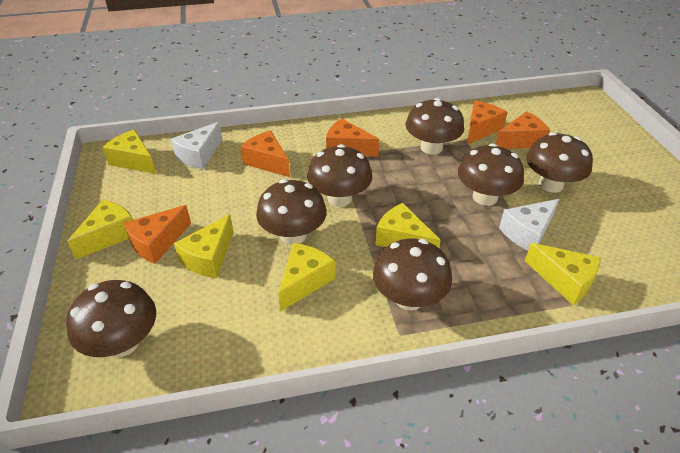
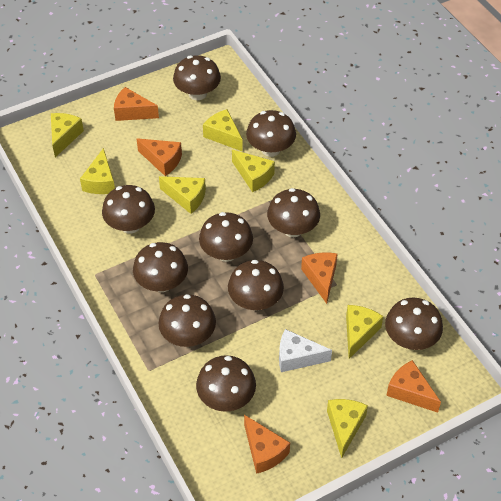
brown mushroom: [66,280,156,357] [256,179,327,245] [307,144,372,207] [373,238,452,311] [406,98,464,155] [458,143,524,206] [526,132,593,193] = 7 -> [102,185,155,233] [133,242,188,292] [158,294,216,347] [173,55,221,100] [196,355,256,412] [199,212,253,262] [228,260,284,311] [246,110,296,157] [267,188,320,237] [385,298,443,350] = 10
white cheese: [171,122,222,169] [499,199,559,250] = 2 -> [279,329,332,372] = 1
yellow cheese: [67,199,133,259] [102,129,156,174] [174,214,234,278] [278,243,335,312] [376,203,441,248] [525,243,601,305] = 6 -> [51,113,84,157] [80,148,115,194] [159,176,206,214] [203,109,243,152] [232,150,275,192] [327,399,368,458] [346,305,383,359] = 7

